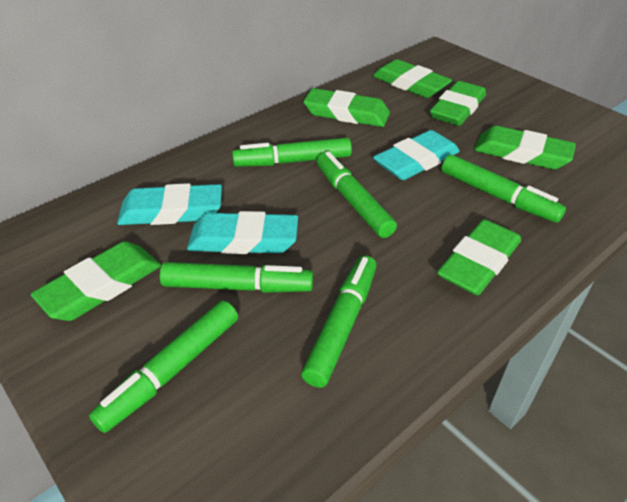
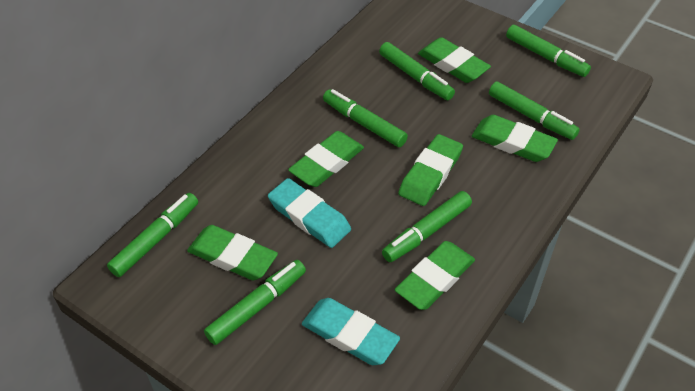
green marker: [89,301,238,433] [160,262,313,293] [232,138,352,167] [301,255,377,388] [316,151,397,238] [441,155,566,223] = 6 -> [107,193,198,277] [204,260,306,345] [323,89,408,147] [379,42,455,100] [382,191,472,262] [489,82,580,140] [506,25,591,77] = 7
turquoise eraser: [117,183,222,225] [187,211,298,254] [373,130,460,180] = 3 -> [268,178,351,248] [302,298,400,365] = 2

